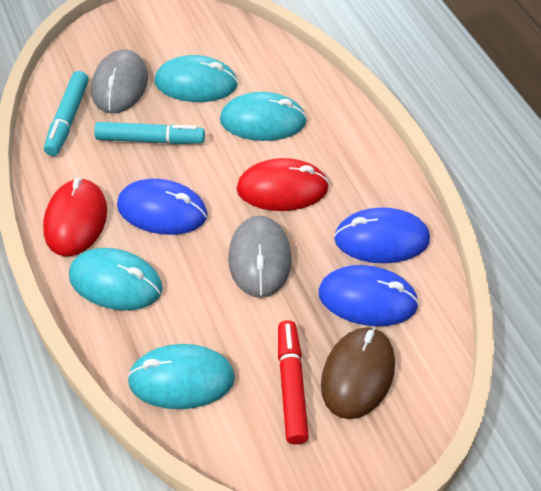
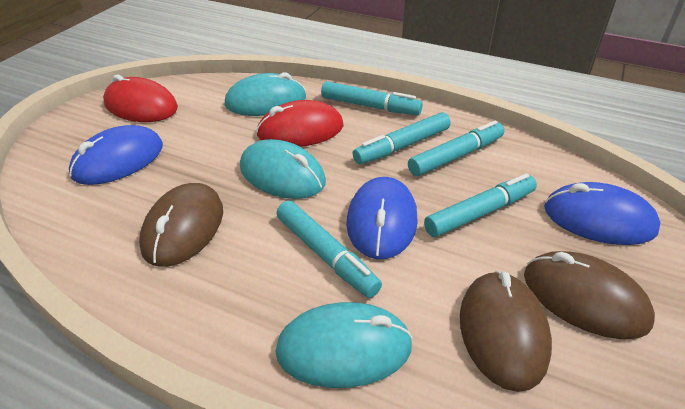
brown mouse: [321,327,395,419] = 1 -> [139,183,223,267] [460,271,552,392] [524,251,655,339] = 3
grey mouse: [91,49,148,113] [228,216,292,298] = 2 -> none = 0
red marker: [278,320,309,445] = 1 -> none = 0
turquoise marker: [44,71,89,156] [94,122,205,144] = 2 -> [277,201,382,298] [321,81,423,115] [352,112,451,164] [408,121,504,176] [424,173,537,237] = 5
turquoise mouse: [69,248,163,311] [127,344,235,409] [155,55,238,102] [220,92,307,141] = 4 -> [224,72,306,116] [240,139,326,199] [275,302,413,388] = 3

